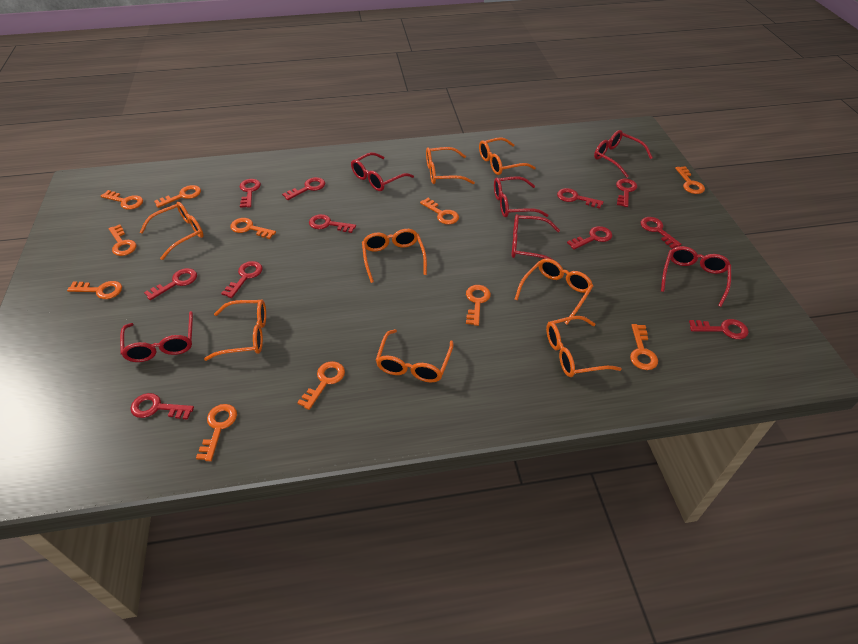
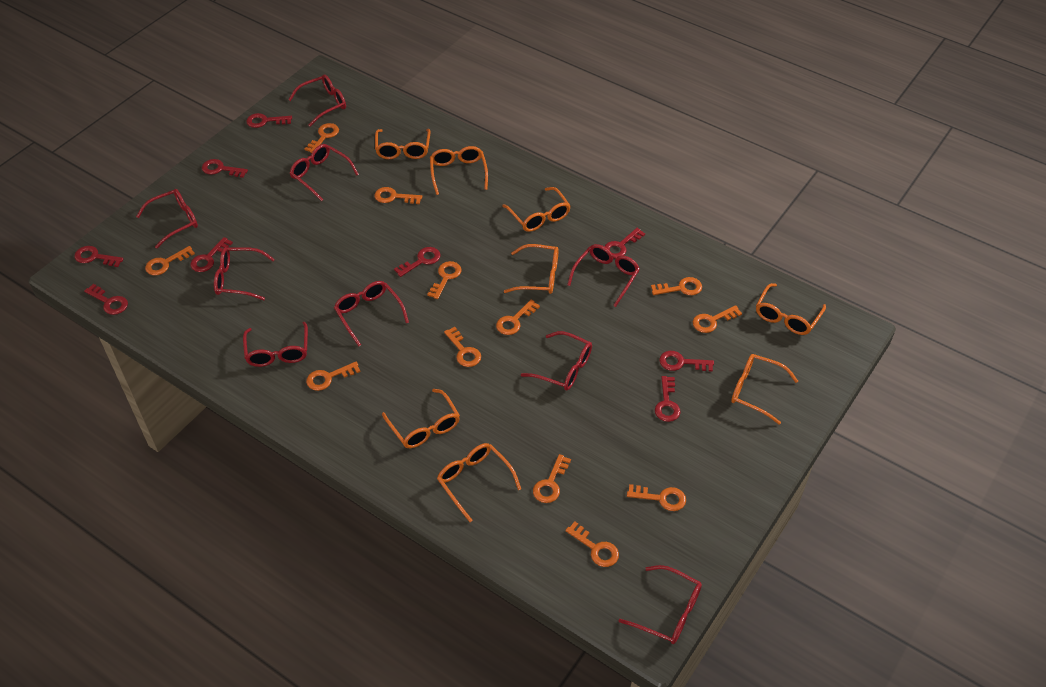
orange key: [67,281,122,299] [101,190,143,210] [109,224,136,256] [154,185,201,208] [196,404,237,461] [230,218,276,239] [297,361,345,410] [420,198,459,224] [466,285,491,326] [630,324,658,370] [675,166,705,194] = 11 -> [145,246,195,275] [305,123,339,153] [306,362,361,391] [375,187,422,204] [427,261,461,299] [444,327,481,367] [496,300,540,335] [533,454,571,503] [565,522,619,567] [627,484,686,511] [651,277,702,295] [693,305,742,333] = 12
red glasses: [120,311,193,362] [351,152,414,191] [494,176,548,217] [511,214,560,264] [594,130,653,178] [661,246,731,307] = 6 -> [136,189,198,249] [214,247,275,300] [243,322,308,367] [288,74,346,126] [289,144,359,201] [334,281,409,346] [521,331,592,391] [567,244,640,307] [619,565,702,644] = 9
red key: [130,393,194,420] [144,268,197,300] [221,261,263,298] [240,179,261,208] [282,177,325,200] [309,214,356,233] [557,188,604,209] [567,226,612,250] [616,179,637,207] [640,217,681,249] [689,319,749,339] = 11 -> [74,246,124,267] [84,284,128,315] [190,237,233,272] [202,159,248,178] [246,113,292,128] [394,247,441,277] [604,228,645,259] [655,376,681,422] [659,351,714,372] = 9

